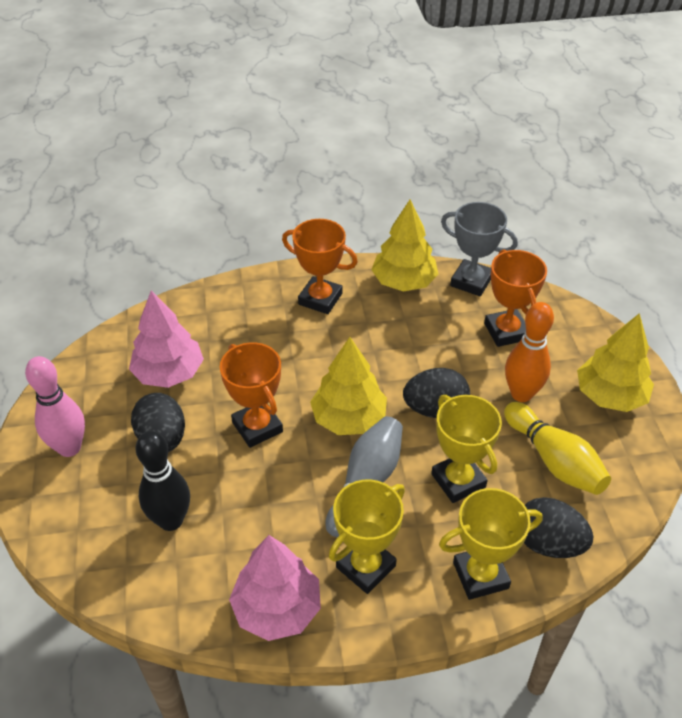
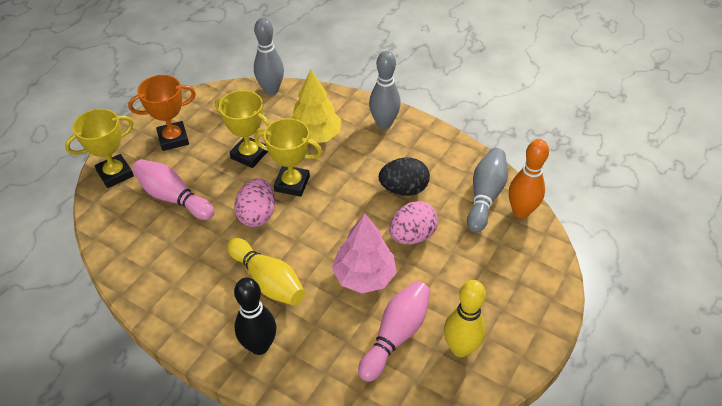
black egg: [131,393,185,452] [403,368,470,418] [524,497,594,558] = 3 -> [379,158,430,196] = 1
grey bowling pin: [325,416,403,537] = 1 -> [254,18,284,95] [369,51,401,129] [467,148,508,233] = 3
grey trophy: [441,202,518,296] = 1 -> none = 0
orange trophy: [220,343,283,448] [282,219,358,314] [484,249,547,347] = 3 -> [128,75,196,151] = 1
pink bowling pin: [25,356,85,457] = 1 -> [132,159,215,220] [358,281,430,382] = 2
pink egg: none = 0 -> [234,178,275,227] [389,201,438,245] = 2
pink tree: [129,291,204,388] [229,535,321,641] = 2 -> [332,213,397,293] = 1
yellow bowling pin: [504,402,611,495] = 1 -> [227,238,305,306] [444,280,486,357] = 2
yellow tree: [310,337,387,435] [371,199,438,292] [577,313,654,412] = 3 -> [292,70,341,143] = 1

